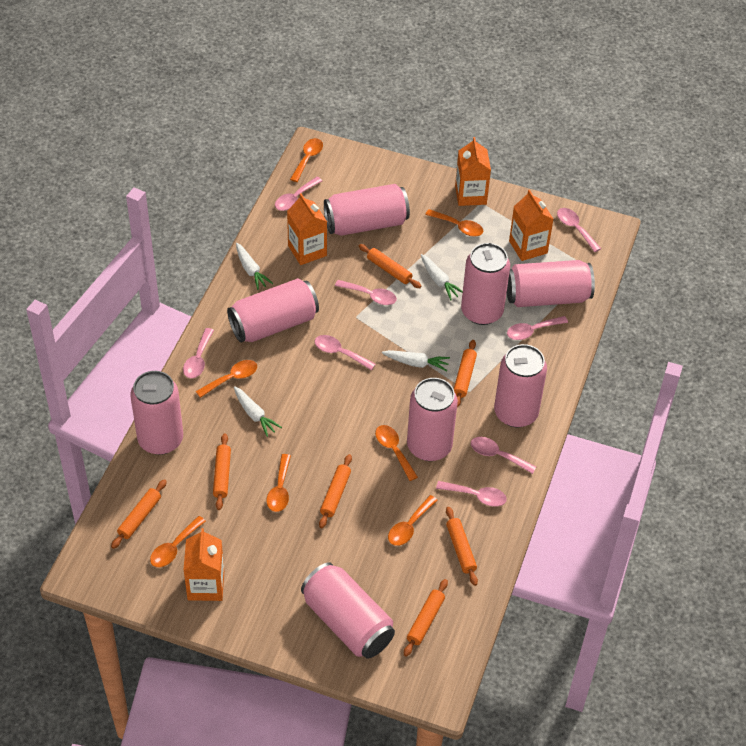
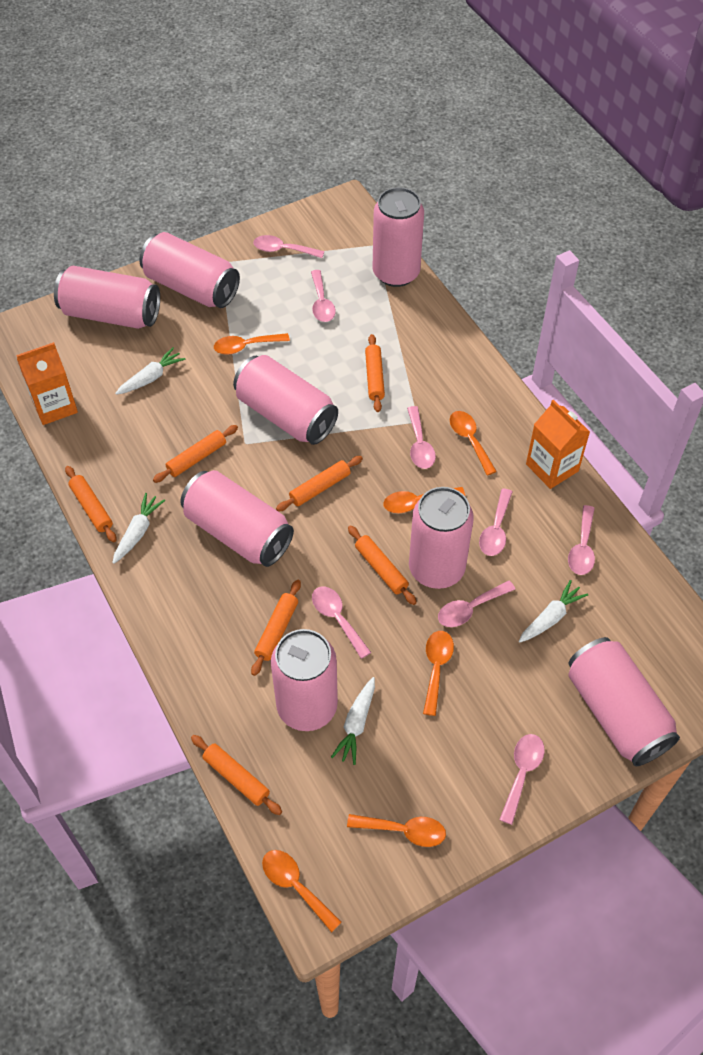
orange carton: [184,528,224,601] [287,193,327,265] [455,137,491,206] [509,190,553,261] = 4 -> [16,342,78,425] [526,400,590,489] = 2
orange spoon: [150,516,206,567] [196,360,257,398] [266,454,291,512] [290,138,323,182] [375,425,418,481] [388,495,438,546] [425,209,483,237] = 7 -> [214,333,290,355] [262,850,342,932] [347,814,446,847] [383,487,465,513] [423,631,454,716] [450,411,497,475] = 6

